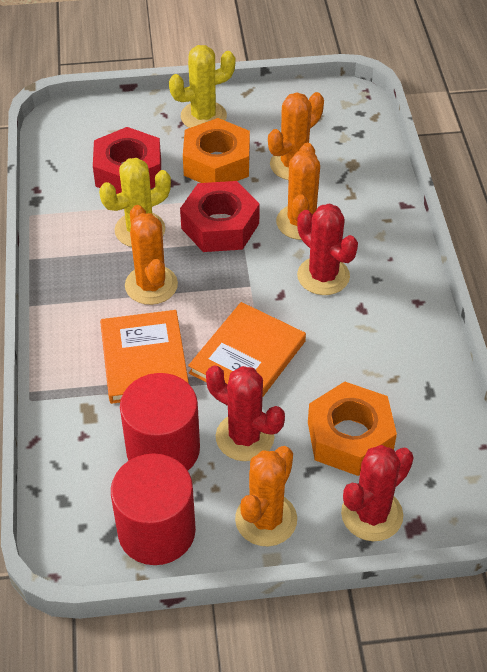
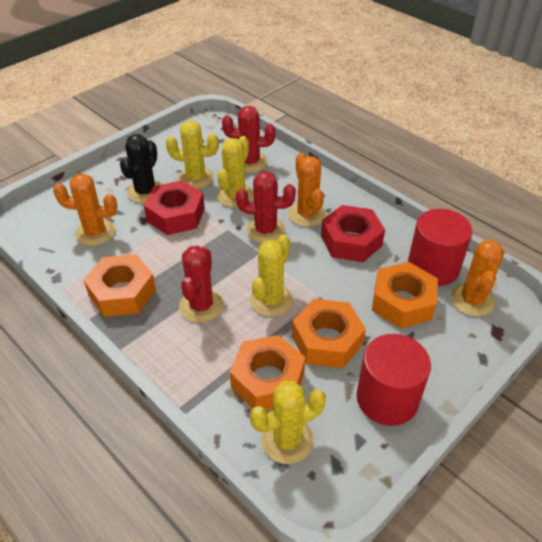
black cactus: none = 0 -> [120,134,162,203] = 1
orange book: [100,310,189,404] [188,302,306,398] = 2 -> none = 0
orange cactus: [125,205,178,305] [235,446,297,547] [268,92,324,180] [276,143,320,240] = 4 -> [53,174,118,246] [288,153,327,227] [450,240,504,317] = 3
orange nut: [183,118,250,183] [308,381,397,476] = 2 -> [84,254,156,317] [230,335,305,410] [292,299,366,368] [372,262,438,329] = 4
yellow cactus: [99,158,171,247] [169,45,235,128] = 2 -> [166,121,219,189] [217,136,254,208] [250,235,293,317] [250,381,326,464] = 4

